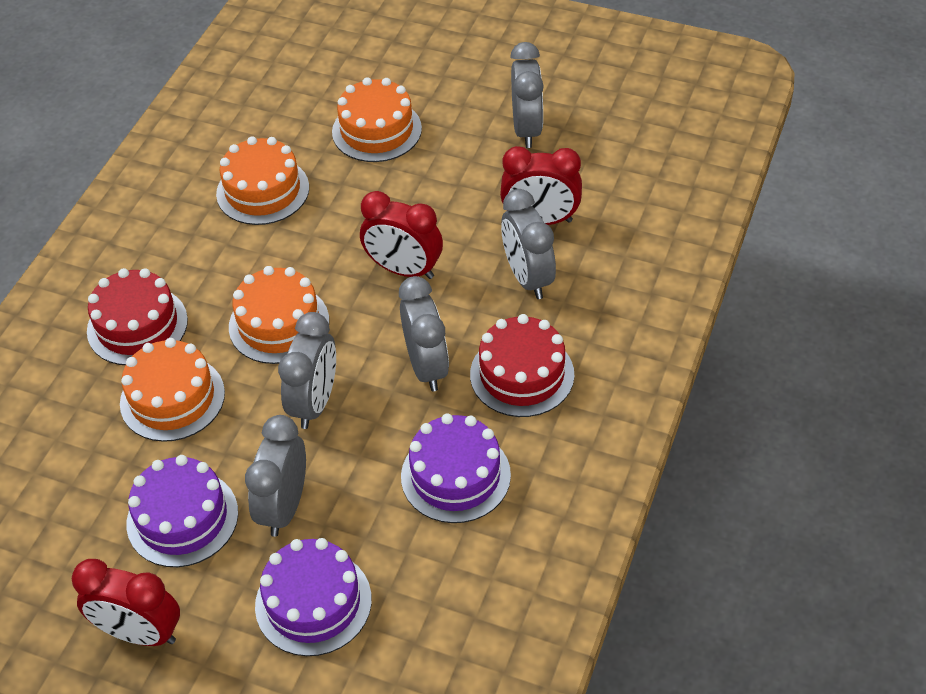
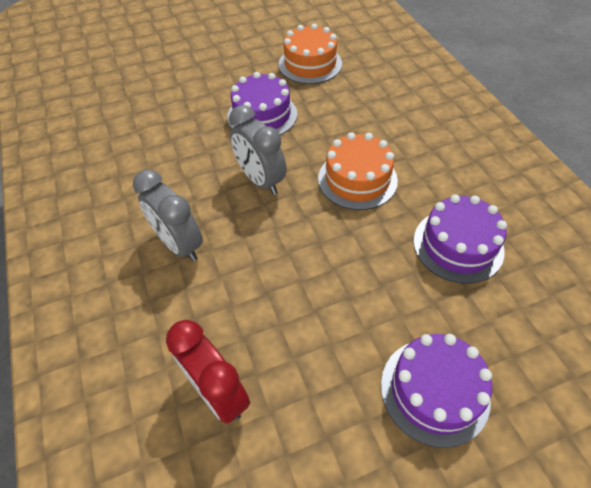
grey clock: [245,415,306,537] [278,312,336,429] [399,276,449,392] [501,189,556,299] [510,42,544,148] = 5 -> [133,170,203,261] [229,105,287,195] = 2
orange cake: [120,338,225,442] [216,136,309,225] [229,266,329,364] [332,77,422,162] = 4 -> [279,24,342,84] [318,132,398,210] = 2
red cake: [87,268,188,365] [470,314,574,417] = 2 -> none = 0
red clock: [72,559,180,646] [360,191,443,279] [500,146,582,225] = 3 -> [166,320,250,424] = 1

